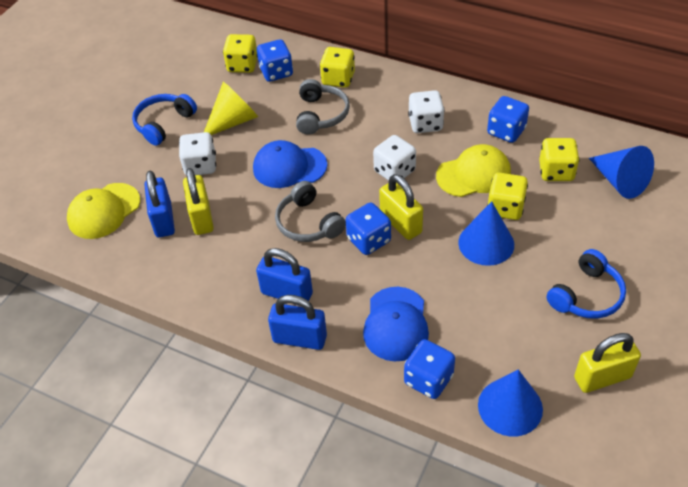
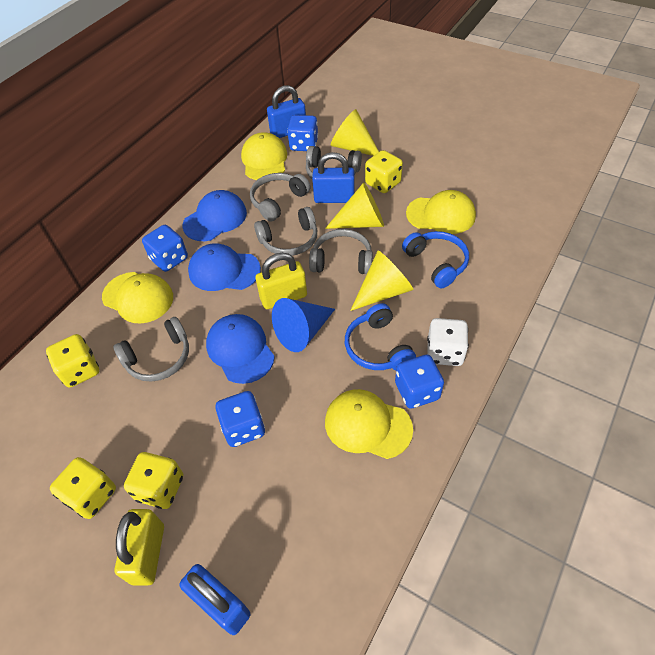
blue cap: [253,140,327,188] [363,287,429,361] = 2 -> [182,190,247,241] [188,243,261,291] [206,314,275,384] = 3
blue cone: [458,201,514,266] [478,370,543,437] [589,146,654,199] = 3 -> [272,298,335,352] = 1
grey headphones: [275,181,346,242] [296,79,350,135] = 2 -> [113,317,189,382] [250,173,310,222] [254,207,317,256] [306,146,362,179] [309,229,373,274] = 5
white dice: [179,132,216,175] [373,135,416,181] [408,90,445,133] = 3 -> [427,318,469,366] = 1
yellow cap: [67,183,140,239] [436,144,511,197] = 2 -> [102,272,173,324] [241,132,287,180] [325,389,413,459] [406,190,476,234] = 4
yellow cone: [204,82,258,135] = 1 -> [325,182,384,229] [331,109,379,156] [350,250,414,311] = 3
yellow padlock: [183,168,214,235] [379,174,423,240] [574,333,641,393] = 3 -> [115,509,164,586] [256,253,307,309] = 2

